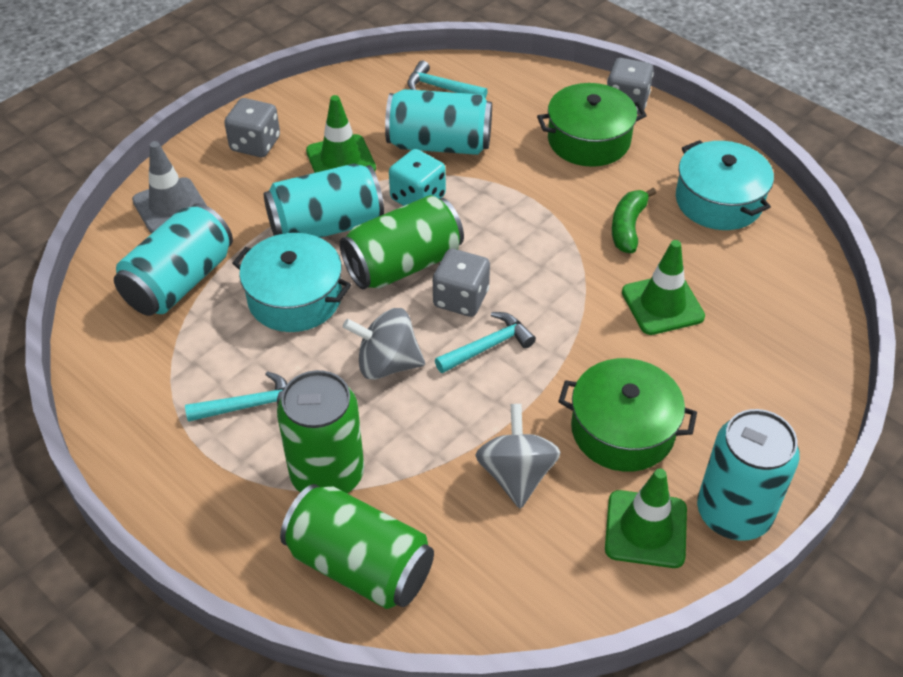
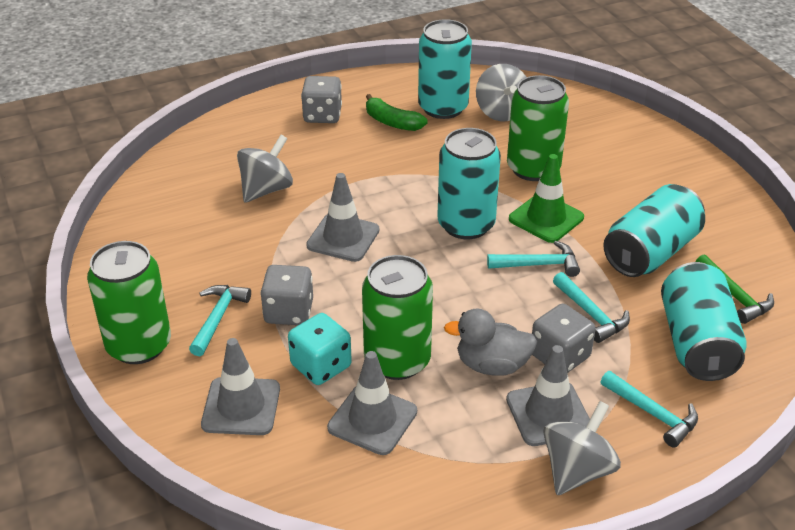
green hammer: none = 0 -> [696,255,774,324] = 1
green pot: [537,83,647,167] [558,358,697,472] = 2 -> none = 0
green traffic cone: [306,95,376,173] [605,469,687,568] [622,240,705,335] = 3 -> [509,154,584,243] = 1
grey duck: none = 0 -> [444,309,537,376] = 1
grey spinning top: [343,308,425,380] [475,404,561,509] = 2 -> [237,135,293,203] [476,64,526,121] [543,401,621,495] = 3
grey traffic cone: [132,141,207,233] = 1 -> [201,338,280,435] [306,173,380,262] [327,351,417,455] [506,345,590,446] = 4
turquoise hammer: [185,371,288,422] [407,60,488,99] [435,312,536,373] = 3 -> [189,285,251,356] [487,241,580,277] [553,272,630,343] [600,371,698,448] = 4
turquoise pot: [232,233,351,332] [676,140,774,230] = 2 -> none = 0

